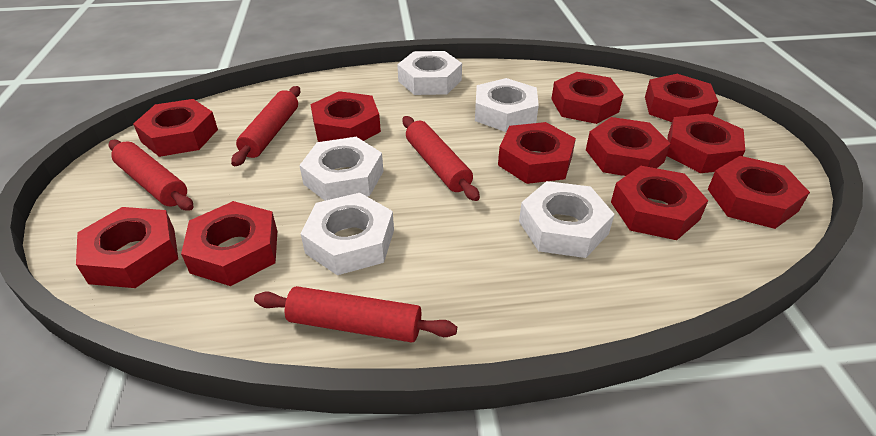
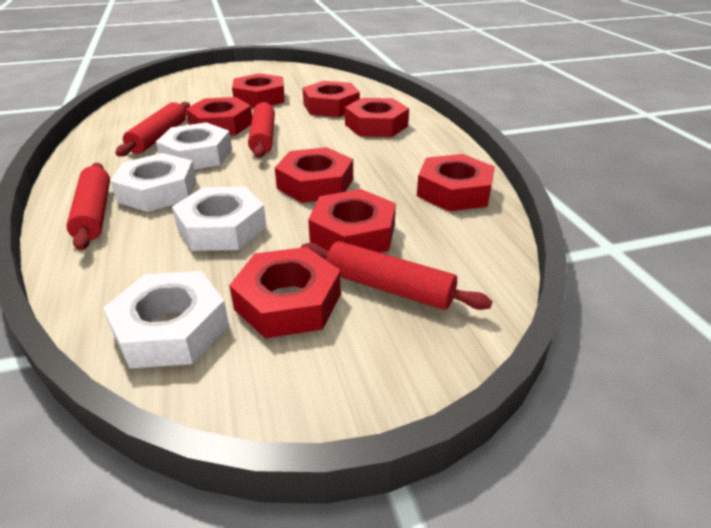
red nut: [76,207,178,288] [133,99,218,157] [181,201,277,286] [310,91,381,142] [498,122,576,184] [552,72,624,124] [586,117,671,176] [611,166,708,240] [645,74,718,122] [667,114,745,173] [708,156,810,229] = 11 -> [186,97,252,135] [229,247,341,338] [232,73,285,108] [275,147,353,203] [303,81,360,117] [308,189,396,253] [345,98,409,137] [417,154,495,212] = 8
white nut: [299,137,384,201] [301,193,394,275] [397,51,462,95] [475,78,539,132] [519,181,614,258] = 5 -> [103,271,229,368] [110,153,196,212] [156,122,232,170] [172,186,267,251] = 4

